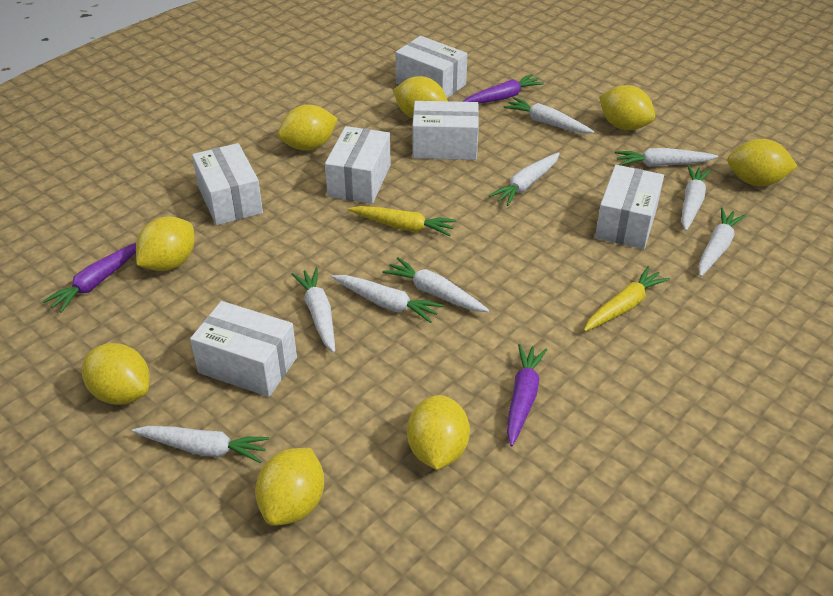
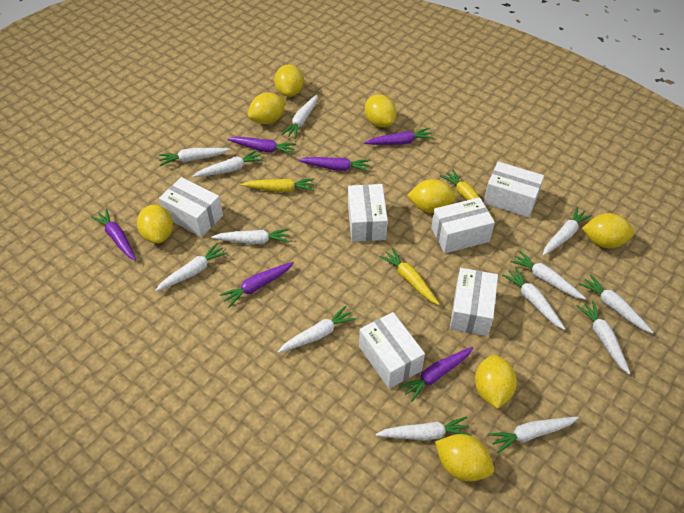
purple carrot: [42,243,136,313] [463,74,544,104] [507,344,547,446] = 3 -> [91,209,136,260] [220,262,294,307] [227,137,296,155] [299,157,370,172] [364,128,434,145] [399,347,473,402] = 6
white carrot: [132,426,269,463] [292,268,335,353] [332,275,443,323] [382,257,489,312] [489,152,560,206] [504,97,594,133] [615,148,718,166] [681,165,711,231] [698,208,746,277] = 9 -> [155,243,228,292] [159,148,230,166] [192,150,263,177] [211,229,290,244] [278,306,356,353] [282,95,317,139] [375,416,471,440] [488,417,579,454] [502,267,565,330] [510,251,586,300] [543,207,592,256] [577,301,630,375] [579,274,654,334] = 13
yellow carrot: [348,206,456,236] [584,266,670,331] = 2 -> [241,178,314,192] [379,248,440,305] [440,169,493,218] = 3

